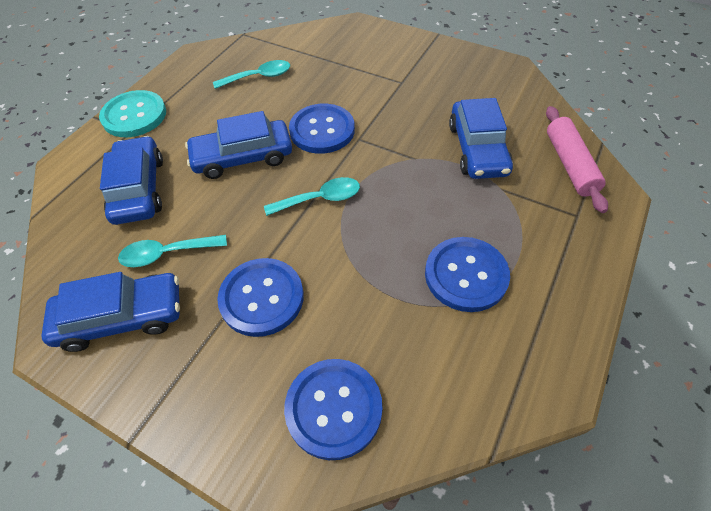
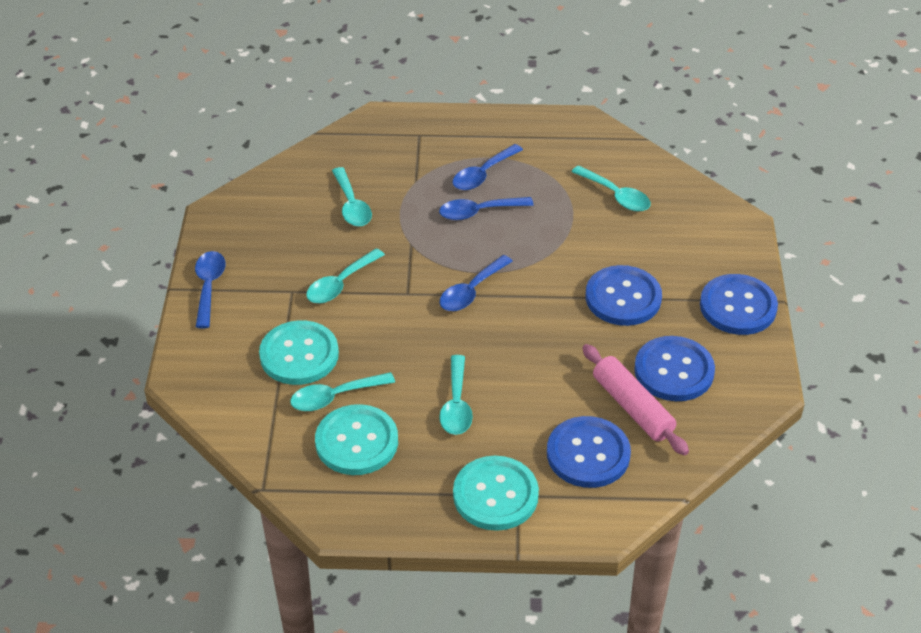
blue car: [41,272,180,352] [100,136,163,225] [185,111,292,179] [449,98,513,179] = 4 -> none = 0
blue spoon: none = 0 -> [195,251,226,328] [439,197,534,221] [439,255,513,311] [453,144,523,190] = 4
turquoise button: [99,90,166,137] = 1 -> [259,320,339,385] [315,404,398,475] [453,456,539,531] = 3
turquoise spoon: [118,235,227,267] [213,60,290,89] [264,177,360,216] = 3 -> [290,372,395,411] [306,248,385,303] [332,167,372,227] [439,355,473,435] [571,165,651,212] = 5

